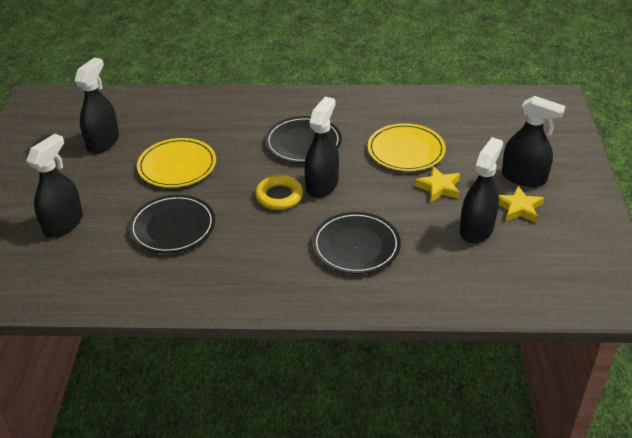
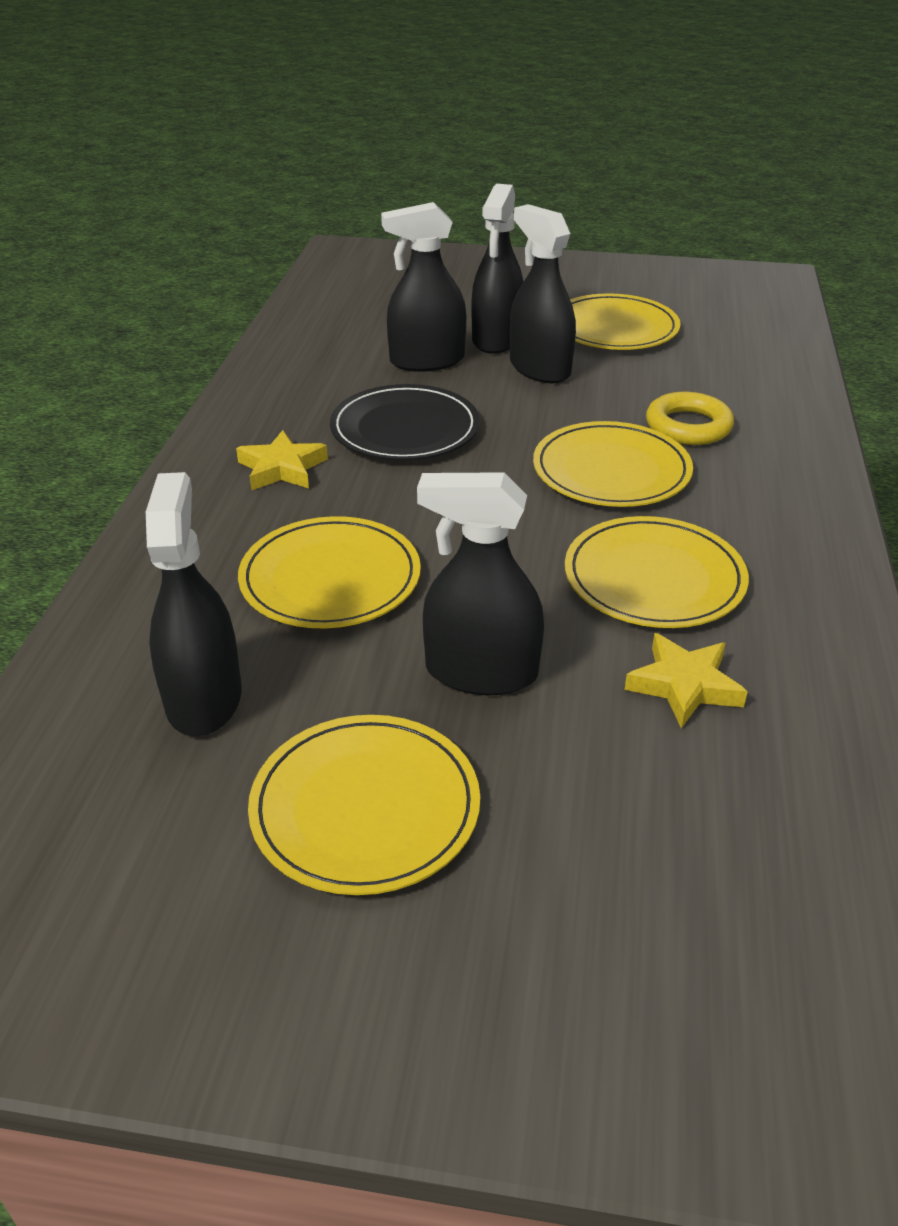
black plate: [129,195,215,254] [265,116,342,163] [312,212,401,274] = 3 -> [330,384,480,461] = 1
yellow plate: [137,138,216,188] [368,123,446,171] = 2 -> [238,516,421,628] [248,715,480,895] [533,421,693,507] [565,516,749,628] [570,293,681,350] = 5

